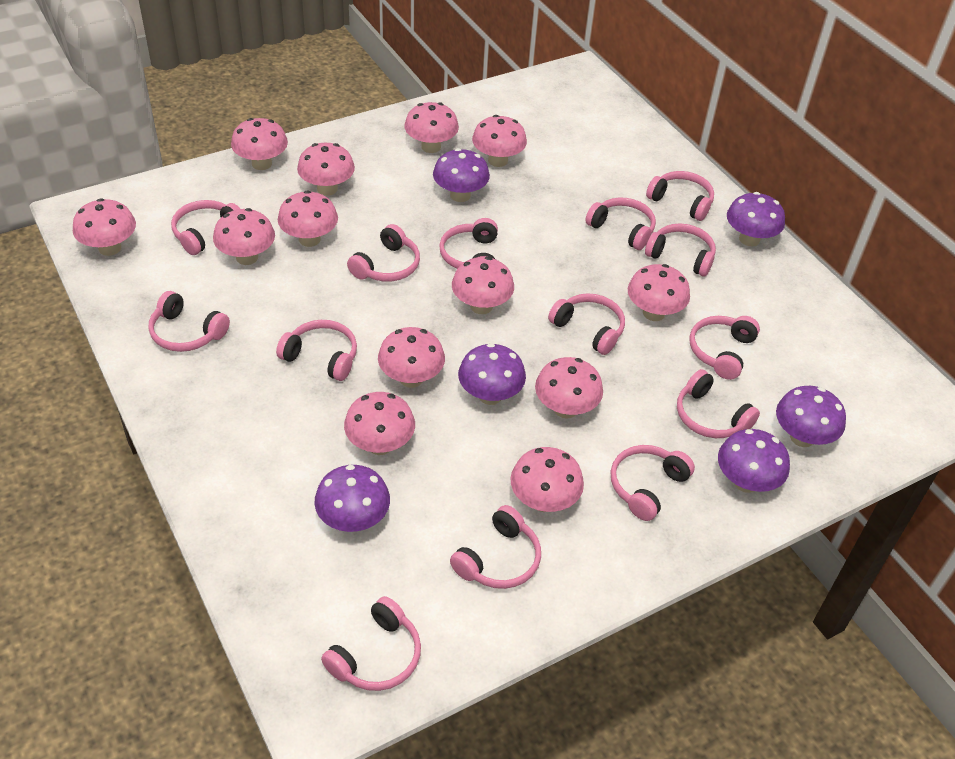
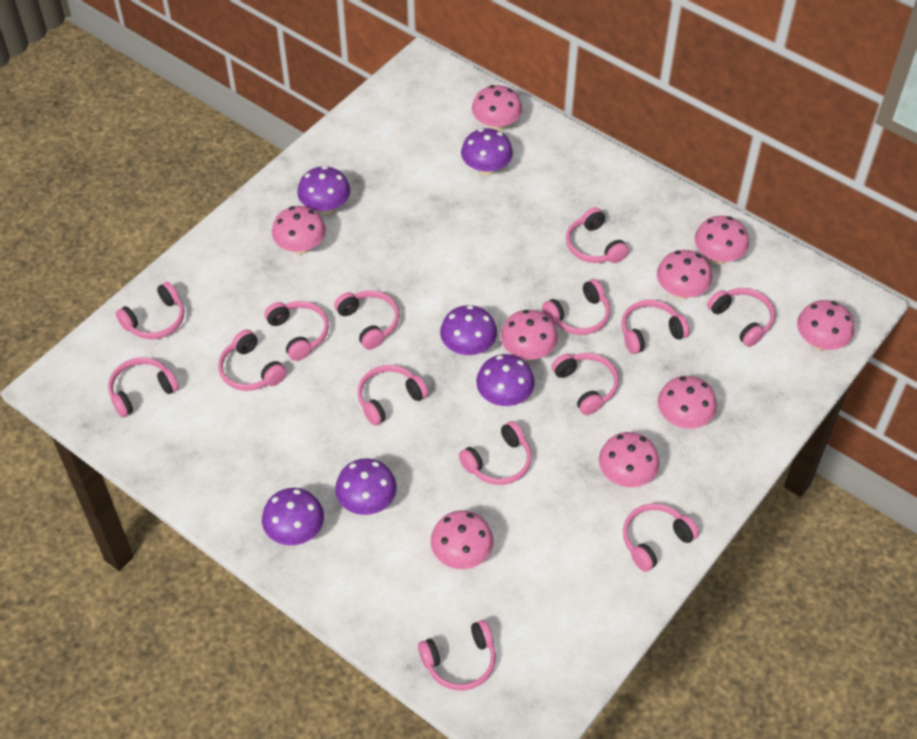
pink mushroom: [73,198,136,256] [213,208,275,265] [231,118,288,170] [278,190,338,247] [297,143,355,196] [344,392,415,455] [378,327,445,388] [404,102,459,153] [452,257,514,314] [472,115,527,167] [511,447,584,512] [535,357,603,419] [628,264,690,321] = 13 -> [272,206,326,255] [431,510,493,569] [472,85,522,131] [501,310,558,360] [599,432,659,487] [657,250,712,300] [658,376,717,429] [695,216,749,265] [797,300,854,351] = 9

